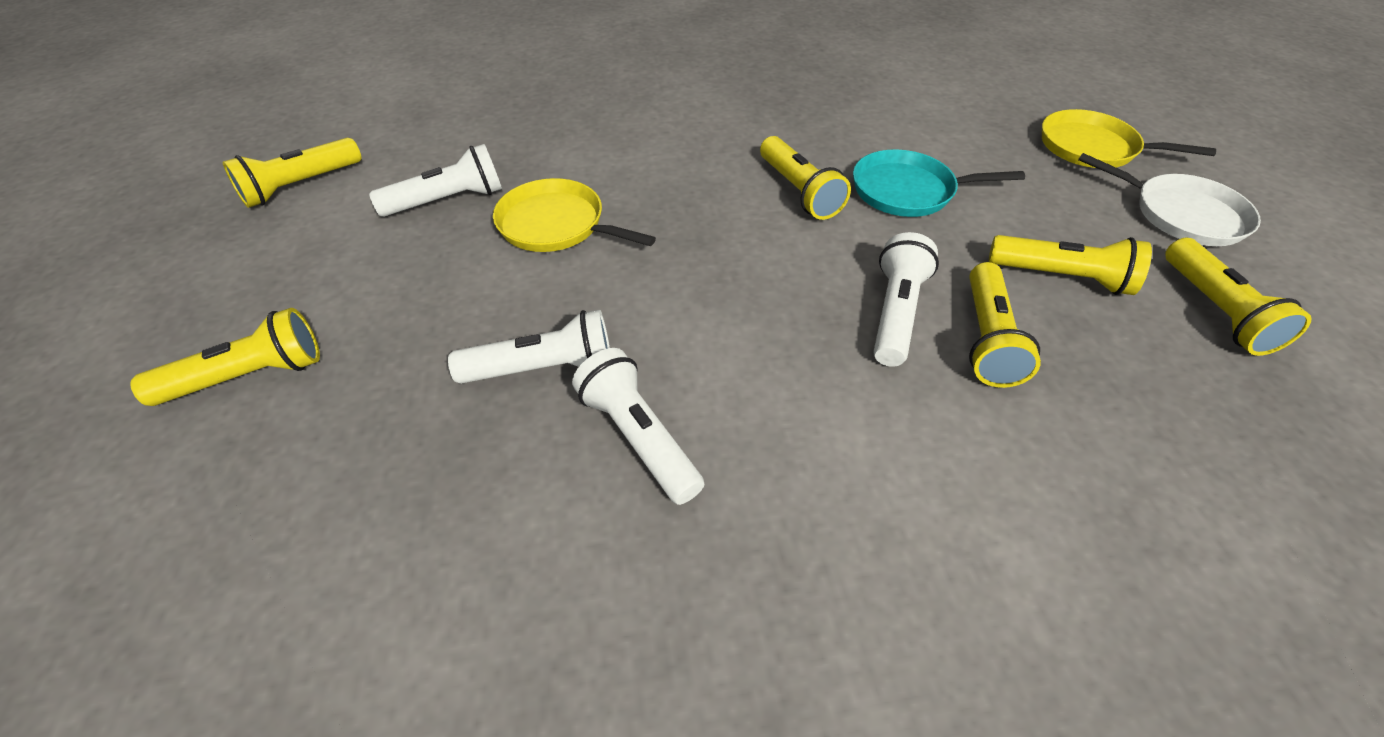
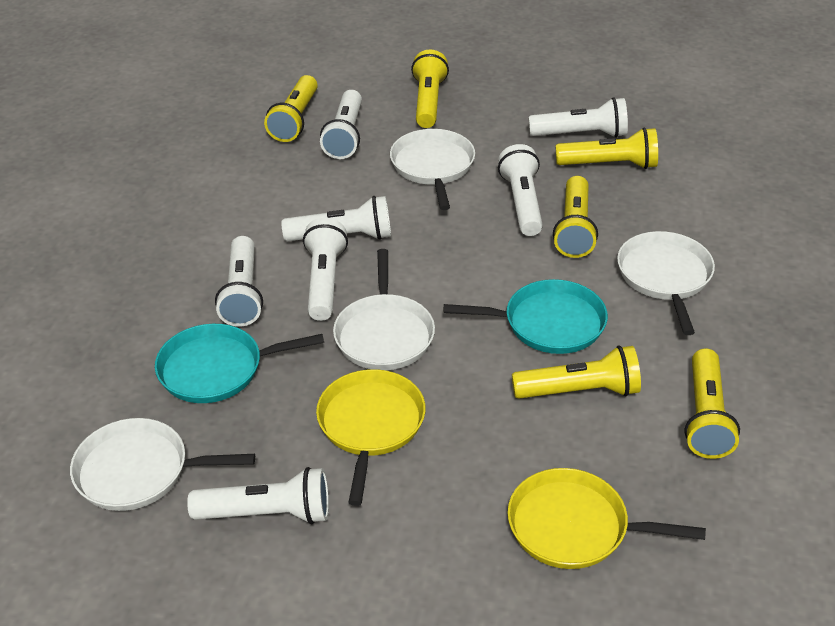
turquoise pan: [853,149,1025,217] = 1 -> [155,324,324,403] [444,279,608,354] = 2
white flashlight: [369,144,502,217] [448,310,610,384] [572,348,704,505] [873,232,939,367] = 4 -> [187,467,329,524] [215,236,263,327] [281,196,391,241] [303,218,348,321] [320,90,362,159] [498,144,543,236] [528,97,628,138] = 7
white pan: [1078,153,1261,246] = 1 -> [70,418,255,511] [333,249,435,370] [390,129,475,210] [617,231,715,335] = 4

